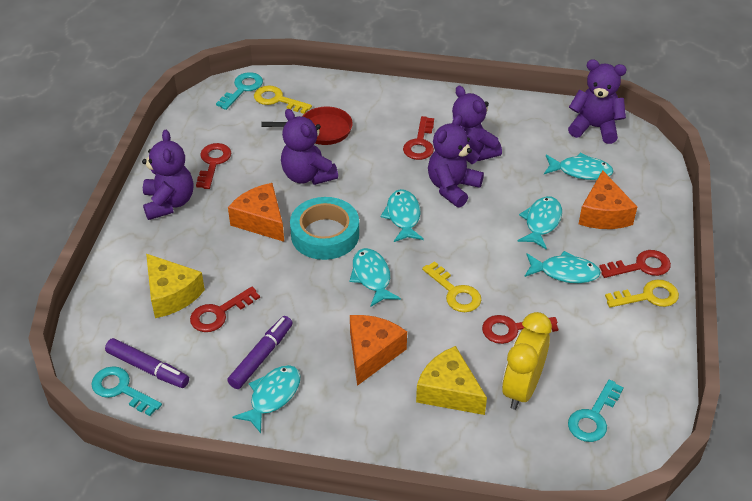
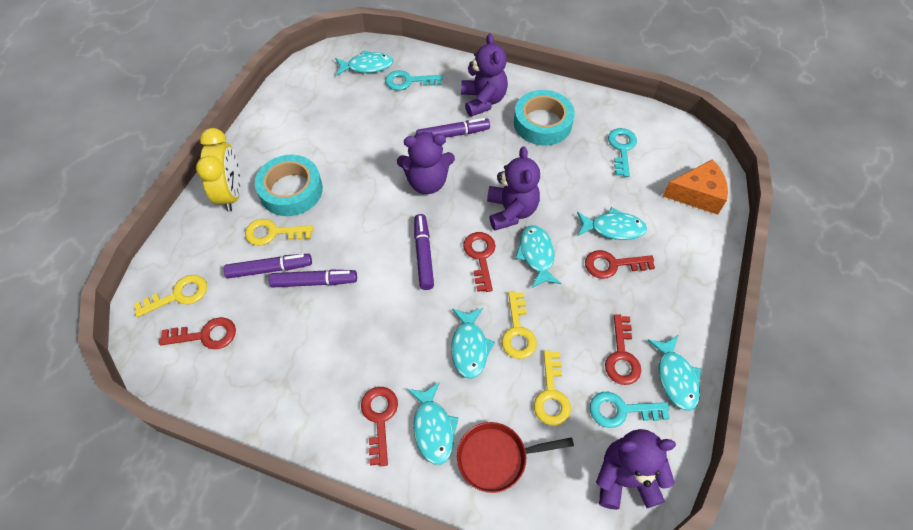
orange cheese: [228,183,284,242] [350,315,407,386] [579,170,637,229] = 3 -> [663,159,728,215] = 1
purple marker: [105,338,189,388] [227,316,293,389] = 2 -> [224,254,312,279] [269,269,357,288] [414,214,434,290] [416,118,490,138] = 4
purple teddy bear: [142,130,193,220] [281,109,338,185] [428,114,484,208] [451,86,502,161] [568,59,627,144] = 5 -> [397,132,455,194] [461,34,508,117] [487,146,540,231] [596,429,676,510] = 4
turquoise tape: [290,197,359,260] = 1 -> [255,155,323,216] [514,90,575,146] = 2
yellow cheese: [146,254,205,318] [416,346,487,415] = 2 -> none = 0
yellow key: [254,86,312,114] [422,261,481,312] [605,280,679,307] = 3 -> [134,275,207,317] [245,219,313,246] [502,291,537,359] [534,350,571,426] = 4

